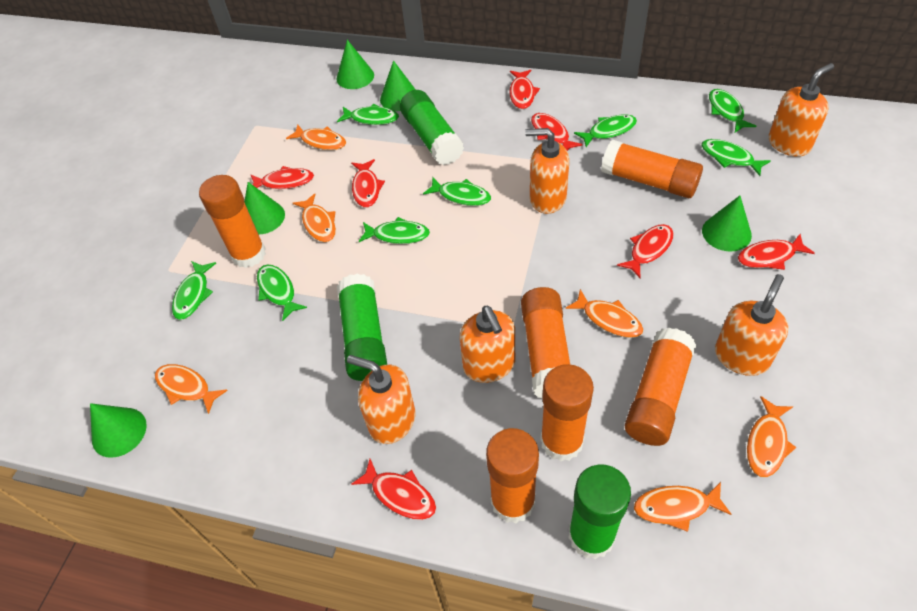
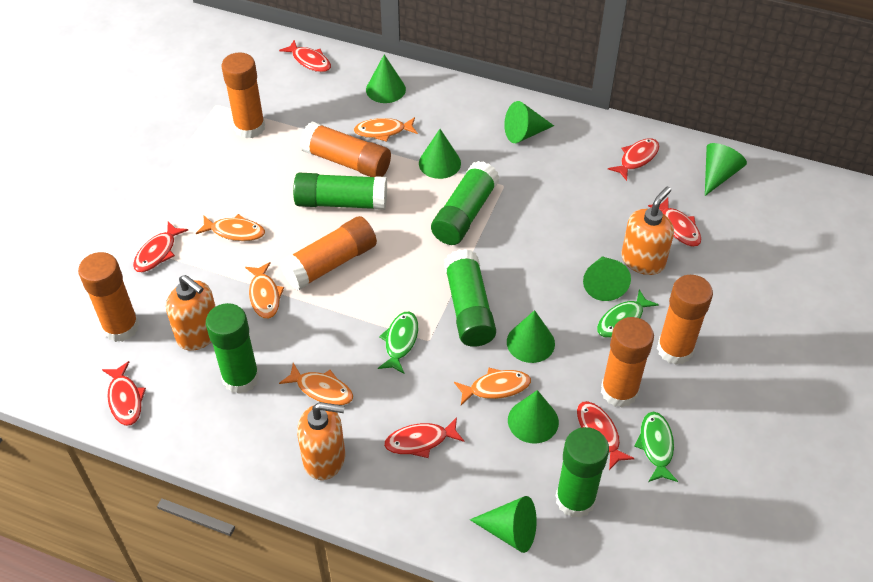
green cone: [90,403,147,458] [244,182,285,234] [336,40,374,89] [380,60,416,111] [702,195,752,252] = 5 -> [366,55,406,103] [419,129,461,179] [470,496,537,553] [504,101,554,143] [507,310,555,363] [508,390,559,444] [583,256,631,301] [705,143,747,196] = 8
green fish: [172,261,216,320] [257,264,307,321] [337,104,399,125] [359,217,430,244] [423,177,491,206] [574,114,637,147] [702,139,771,176] [709,89,756,132] = 8 -> [378,312,418,374] [597,289,659,338] [634,412,678,482] = 3
green glue stick: [337,274,387,381] [400,90,464,165] [568,464,631,559] = 3 -> [206,303,259,394] [293,173,387,210] [431,161,499,245] [444,249,496,347] [556,427,609,518] = 5
orange fish: [155,364,228,414] [286,124,346,150] [293,193,336,242] [565,289,643,338] [634,482,732,532] [747,396,796,477] = 6 -> [196,214,265,241] [245,262,284,319] [279,363,353,405] [354,117,418,142] [454,368,531,405] = 5
orange soap dispenser: [347,355,415,444] [460,306,515,383] [525,128,569,214] [715,274,789,376] [769,63,834,157] = 5 -> [166,275,216,351] [297,402,345,480] [621,187,674,275] = 3

